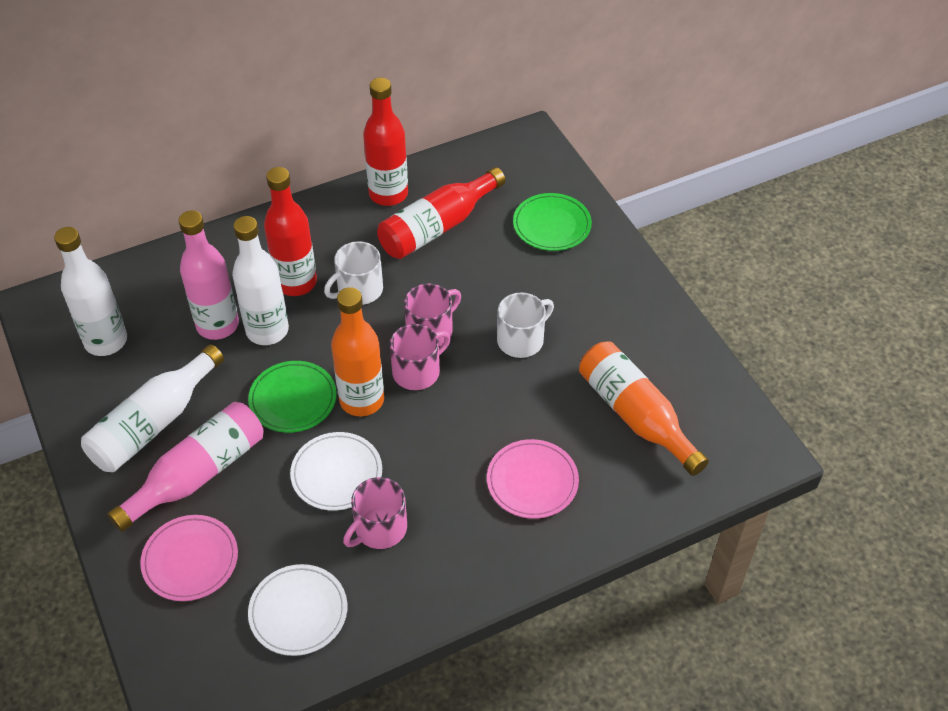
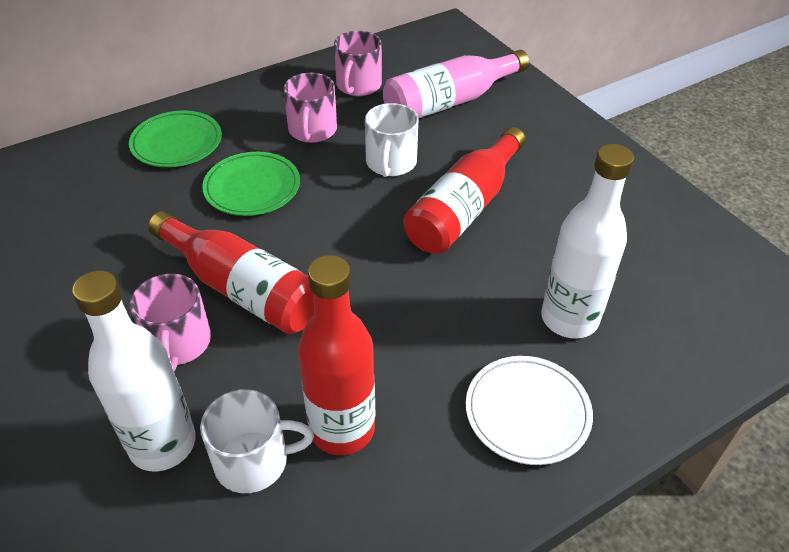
orange bottle: [331,287,384,416] [579,341,709,476] = 2 -> none = 0
pink bottle: [107,402,263,532] [178,210,239,340] = 2 -> [383,50,529,118] = 1
pink plate: [140,515,238,601] [487,439,579,519] = 2 -> none = 0
white bottle: [54,227,127,356] [81,344,224,472] [232,216,289,345] = 3 -> [72,271,196,472] [541,144,634,339] = 2
white plate: [248,564,347,656] [290,432,382,511] = 2 -> [466,356,593,465] = 1

